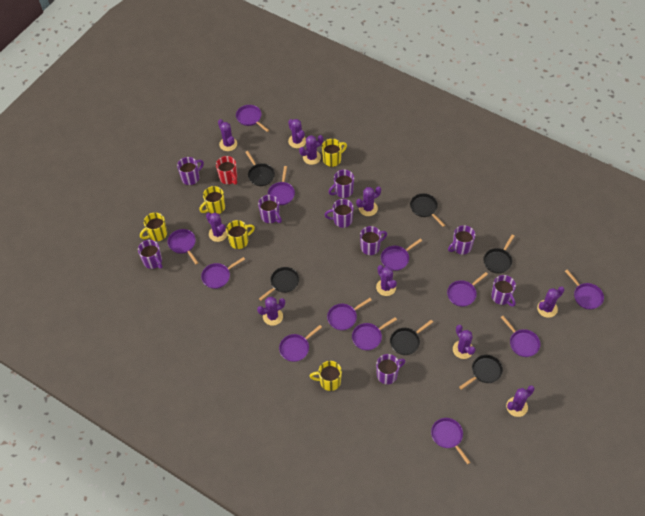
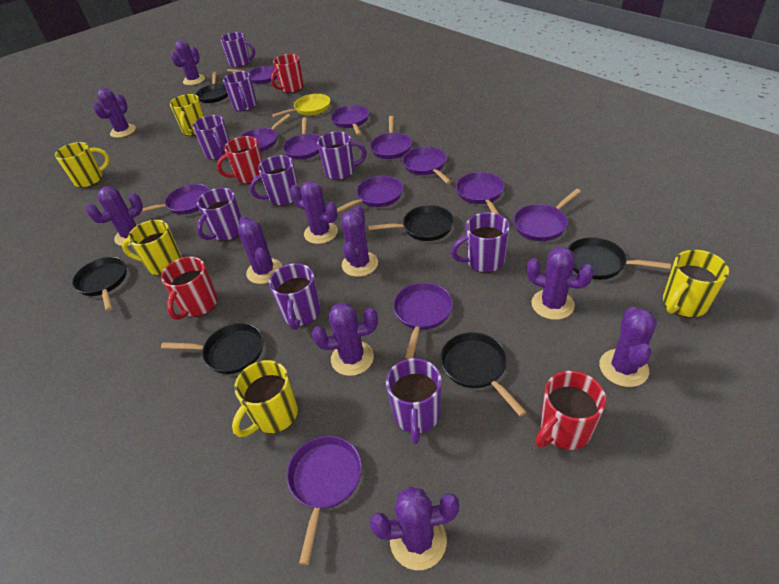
red mug: [216,156,237,185] = 1 -> [161,257,218,320] [217,136,262,184] [271,54,304,93] [535,371,606,450] = 4
yellow pan: none = 0 -> [272,94,330,117] = 1

